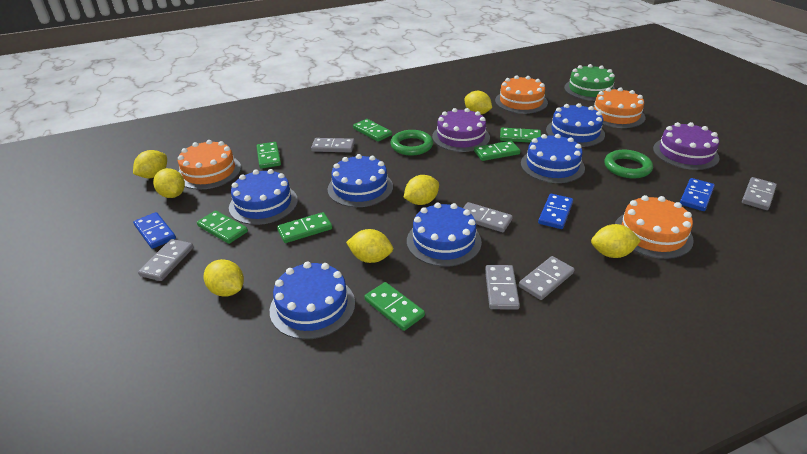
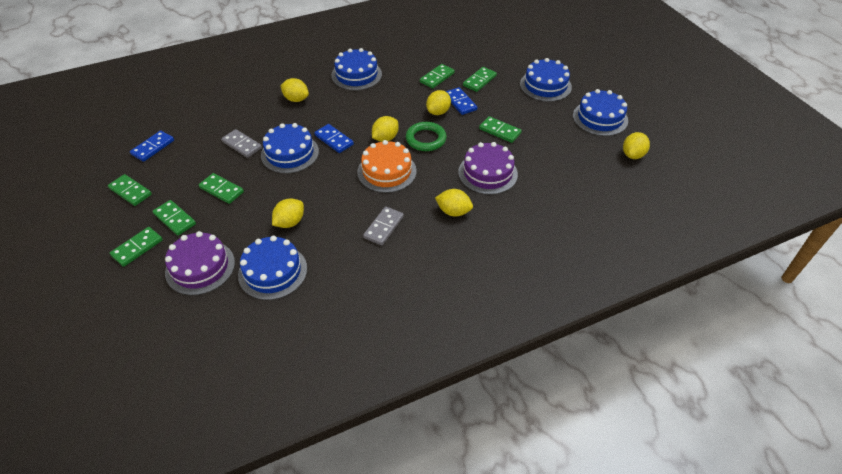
blue cake: [229,169,298,225] [270,261,355,339] [327,154,393,207] [407,203,482,267] [521,134,585,183] [546,103,605,147] = 6 -> [238,236,307,300] [261,123,319,174] [331,48,382,90] [520,58,572,102] [573,89,628,136] = 5
green cake: [564,64,615,101] = 1 -> none = 0
green ring: [390,130,433,156] [604,150,653,178] = 2 -> [406,122,447,151] = 1
grey domino: [138,239,193,281] [311,138,355,152] [463,202,513,232] [485,265,520,310] [519,256,574,300] [742,177,777,210] = 6 -> [221,129,262,158] [363,206,404,245] = 2
orange cake: [178,140,241,190] [495,75,548,114] [593,87,645,128] [615,195,694,259] = 4 -> [357,140,417,193] = 1
yellow lemon: [133,150,167,178] [153,168,185,198] [204,259,244,297] [346,229,393,263] [403,175,439,205] [464,91,492,115] [591,224,641,258] = 7 -> [272,198,304,228] [280,78,309,102] [372,116,399,142] [426,90,451,115] [435,189,473,217] [623,132,650,159] = 6

